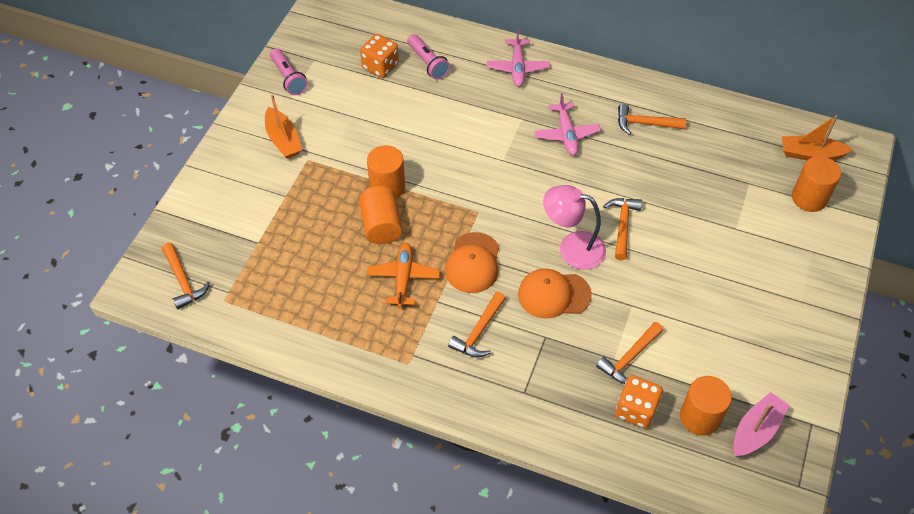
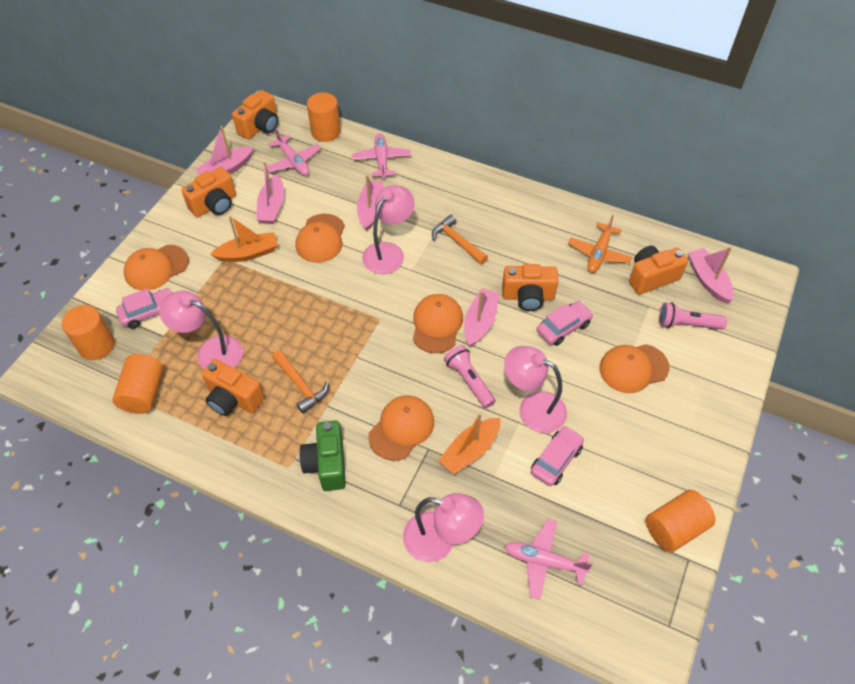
green camera: none = 0 -> [299,421,346,491] = 1
orange camera: none = 0 -> [181,167,236,217] [202,359,264,416] [232,90,278,139] [502,264,559,311] [629,246,688,294] = 5
orange cap: [445,232,499,293] [518,268,592,319] = 2 -> [124,245,189,290] [295,214,345,263] [368,395,434,461] [413,294,463,353] [600,344,669,393] = 5
orange dice: [360,34,399,78] [615,375,663,428] = 2 -> none = 0
orange hammer: [162,243,210,310] [448,292,506,357] [596,322,664,384] [603,198,642,260] [618,104,686,135] = 5 -> [272,350,329,414] [432,215,488,264] = 2
pink boat: [733,392,790,456] = 1 -> [196,126,253,174] [256,162,284,224] [357,175,384,231] [464,288,500,347] [688,247,734,303] = 5
pink car: none = 0 -> [116,288,173,329] [531,426,584,486] [537,301,594,346] = 3
pink lamp: [543,185,606,270] = 1 -> [159,291,243,369] [362,185,414,274] [403,493,484,562] [504,346,567,433] = 4
pink plane: [487,28,550,87] [534,93,601,155] = 2 -> [267,128,321,176] [352,134,411,179] [504,519,593,599] = 3

